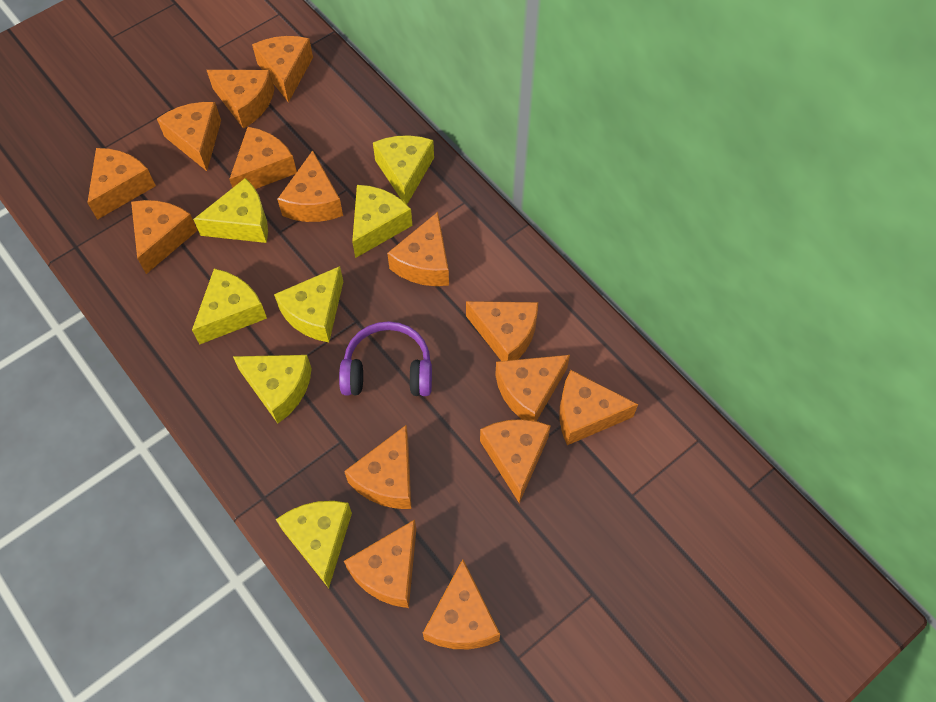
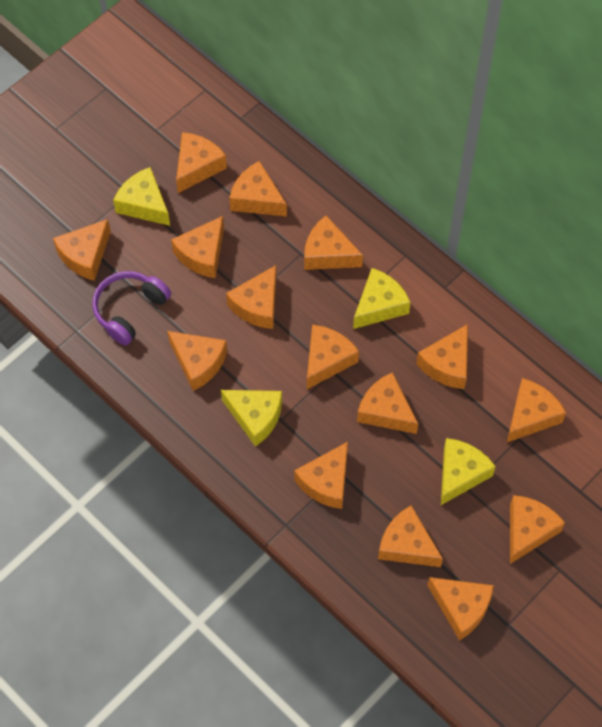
yellow cheese: [192,269,267,344] [193,178,268,243] [233,355,312,423] [274,266,343,342] [276,501,352,588] [352,185,412,258] [373,135,434,204] = 7 -> [113,167,170,226] [221,390,282,447] [353,268,411,329] [441,438,496,505] = 4

